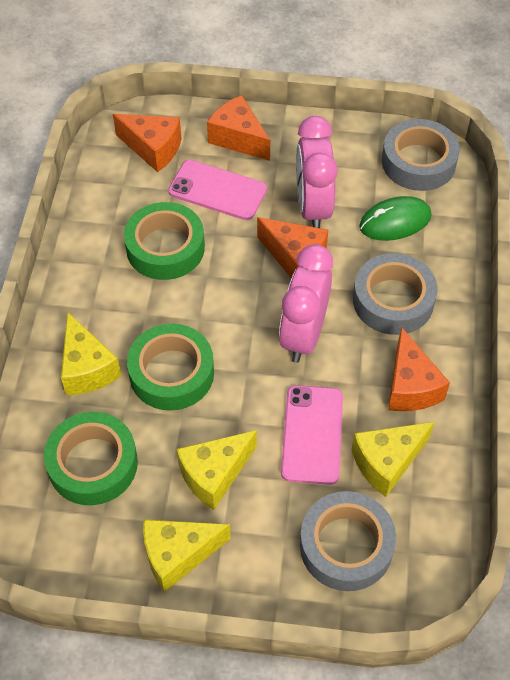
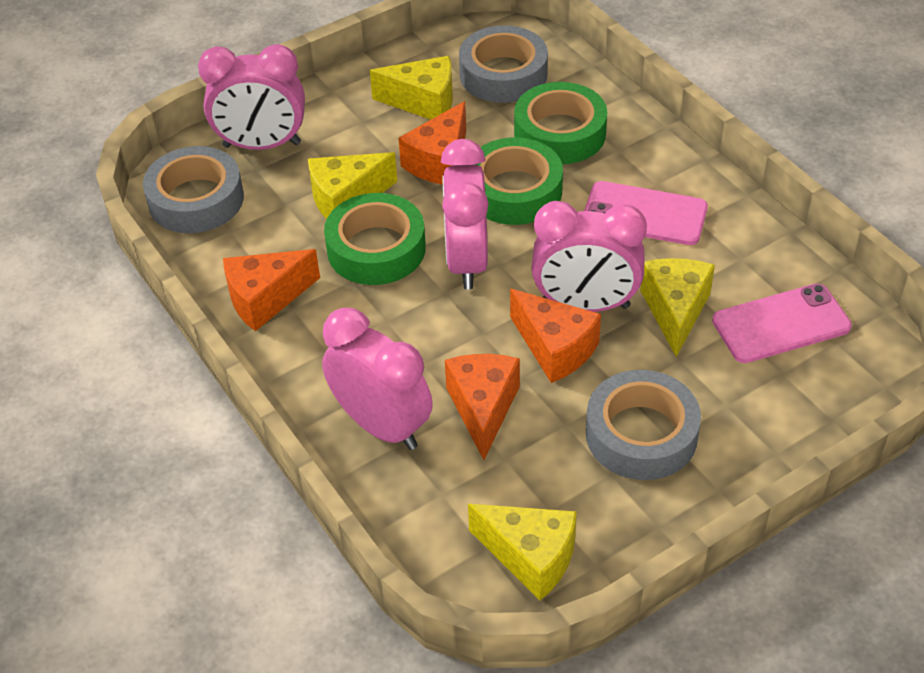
green mouse: [359,196,431,241] = 1 -> none = 0
pink clock: [279,244,333,363] [296,116,338,228] = 2 -> [198,44,305,150] [322,308,433,450] [441,139,488,290] [531,201,647,312] = 4

